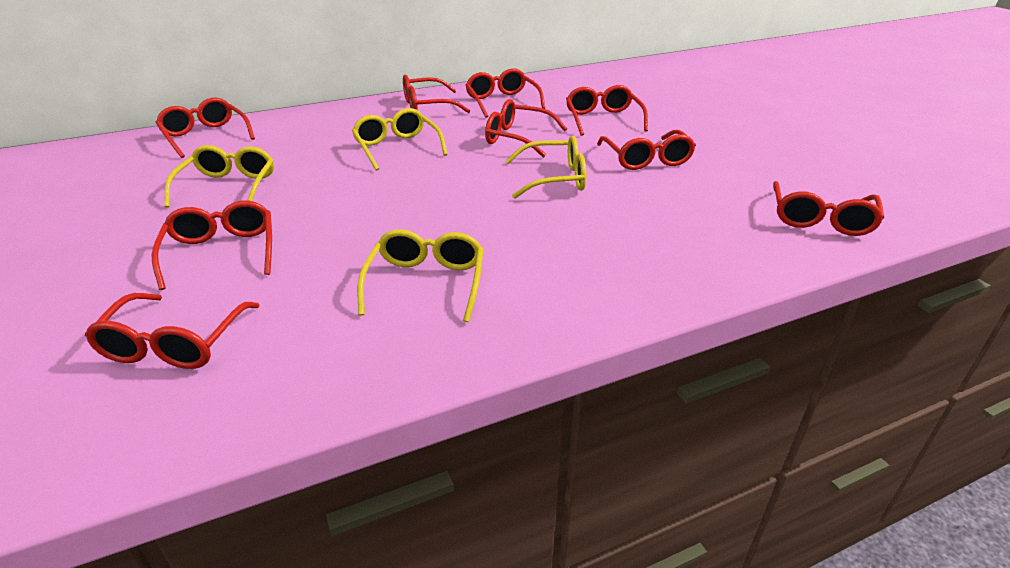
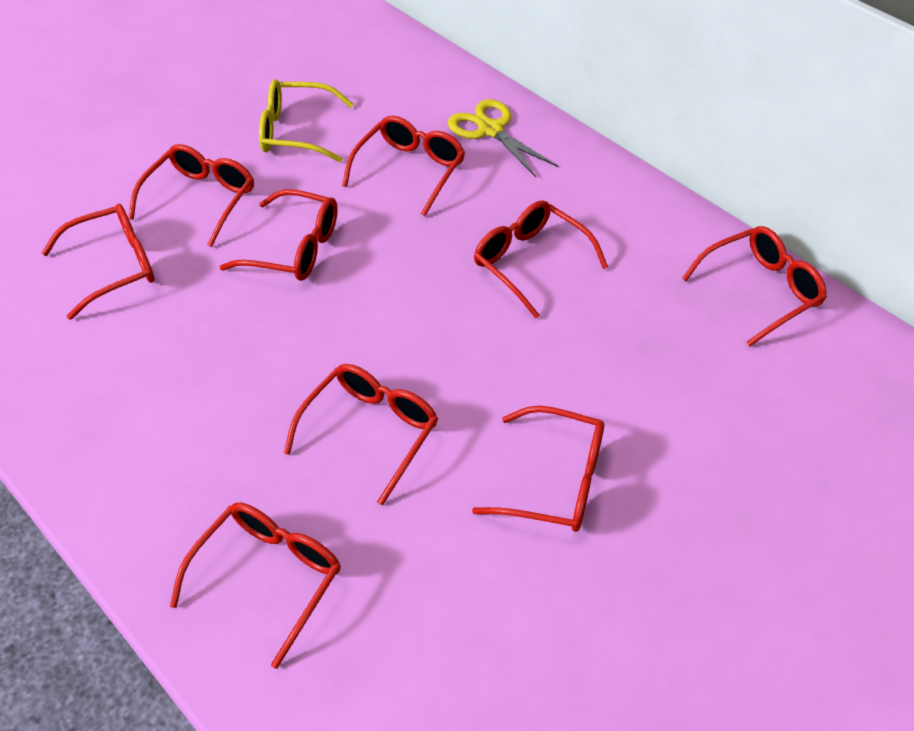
yellow glasses: [164,145,274,208] [352,108,448,171] [357,229,484,322] [506,136,587,199] = 4 -> [259,79,353,162] = 1
yellow scissors: none = 0 -> [448,99,558,177] = 1

